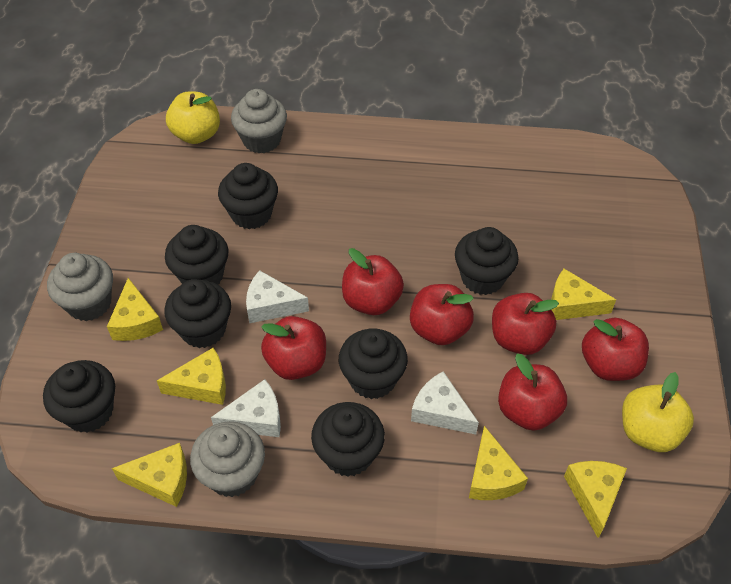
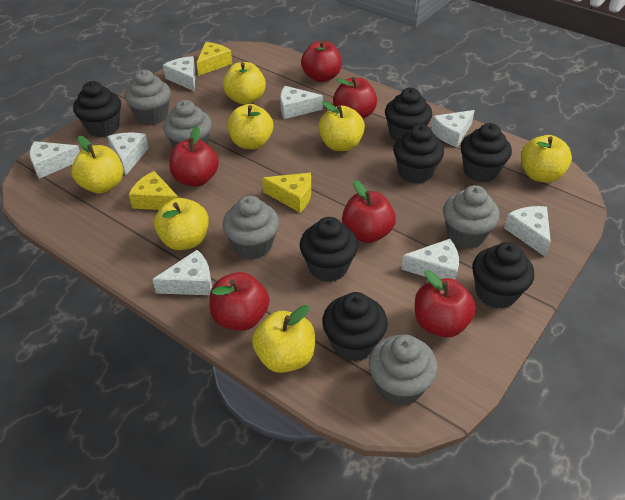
grey cupcake: [47,253,113,321] [190,421,265,497] [231,89,287,153] = 3 -> [124,70,171,125] [163,100,212,148] [222,195,279,259] [369,335,438,406] [443,185,500,249] = 5
white cheese: [211,379,281,437] [246,270,309,323] [411,371,479,435] = 3 -> [30,141,80,179] [107,132,149,175] [152,250,212,295] [163,56,195,91] [280,86,323,119] [401,239,459,280] [431,110,475,147] [504,206,551,257] = 8
yellow apple: [166,92,220,144] [622,372,694,452] = 2 -> [71,136,123,193] [154,198,209,250] [223,62,266,105] [227,104,273,149] [252,305,315,373] [318,101,365,151] [521,135,572,183] = 7
yellow cheese: [107,278,163,341] [112,443,187,507] [157,348,226,405] [469,426,528,500] [551,269,616,320] [564,461,627,538] = 6 -> [129,171,179,210] [196,42,232,76] [262,173,311,213] = 3

